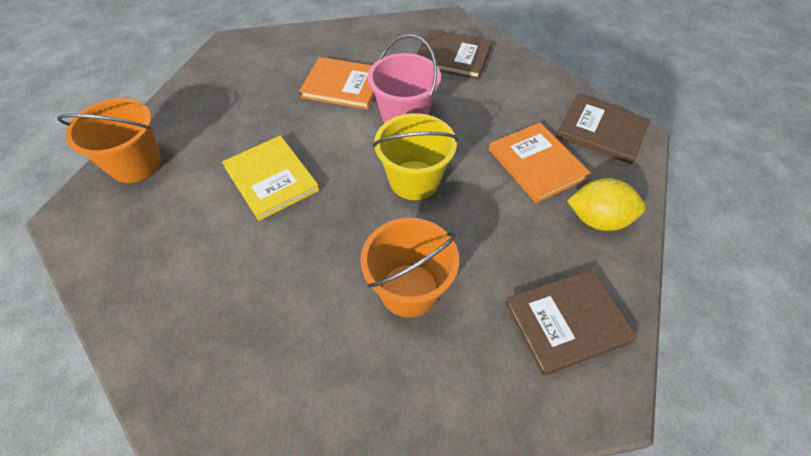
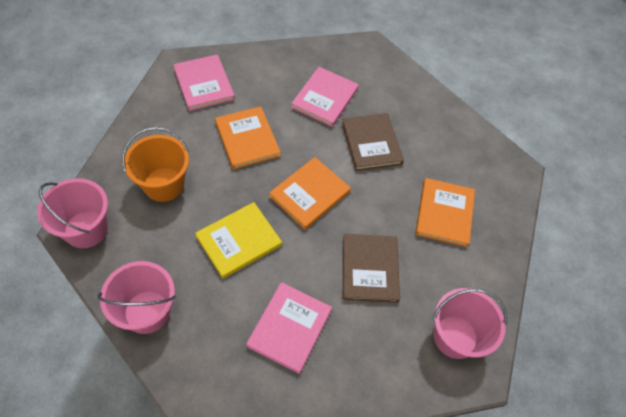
brown book: [417,29,492,79] [505,269,637,376] [556,95,650,164] = 3 -> [342,113,404,171] [343,234,400,303] = 2
orange book: [299,57,375,110] [489,122,591,203] = 2 -> [215,106,281,169] [269,157,351,229] [415,178,475,247] = 3
orange bucket: [57,98,162,183] [360,218,459,318] = 2 -> [122,127,189,202] = 1
pink book: none = 0 -> [173,54,235,111] [246,282,332,374] [291,67,359,127] = 3
pink bucket: [368,35,441,123] = 1 -> [37,178,108,248] [98,261,176,334] [433,288,507,359] = 3
yellow bucket: [373,113,458,200] = 1 -> none = 0
yellow lemon: [567,178,645,231] = 1 -> none = 0

